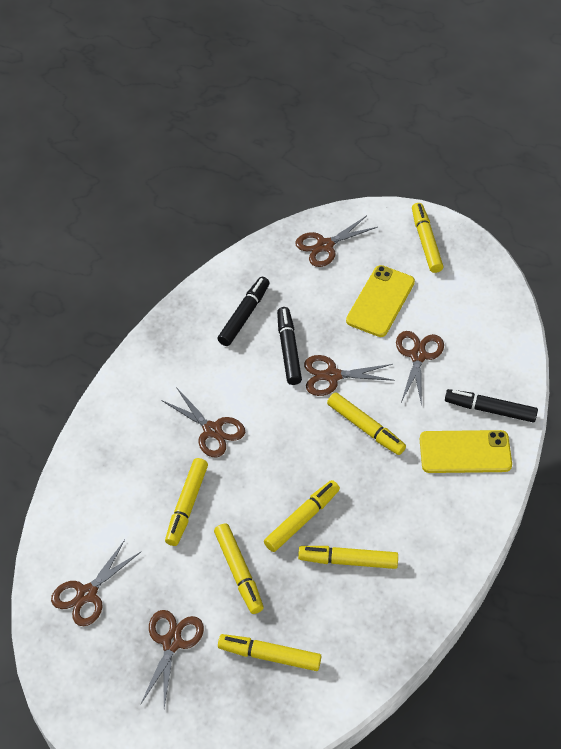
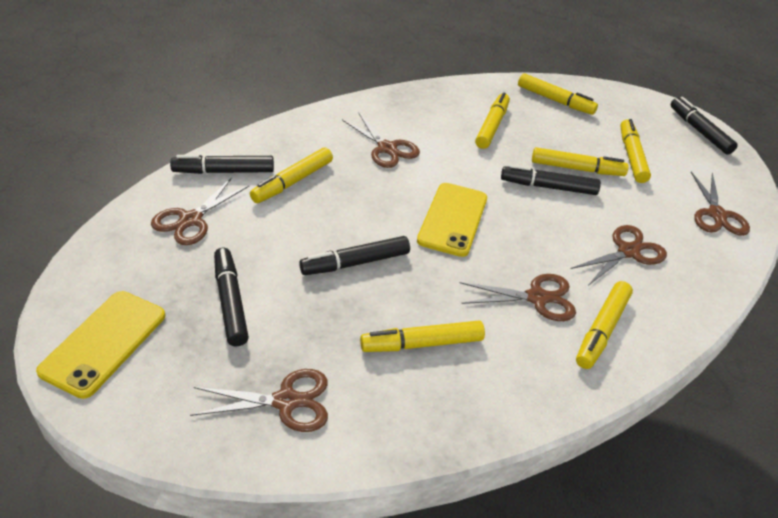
black marker: [218,277,270,346] [277,307,302,385] [445,389,538,422] = 3 -> [170,155,274,174] [214,248,249,346] [299,236,410,275] [501,165,601,195] [671,97,738,154] = 5

